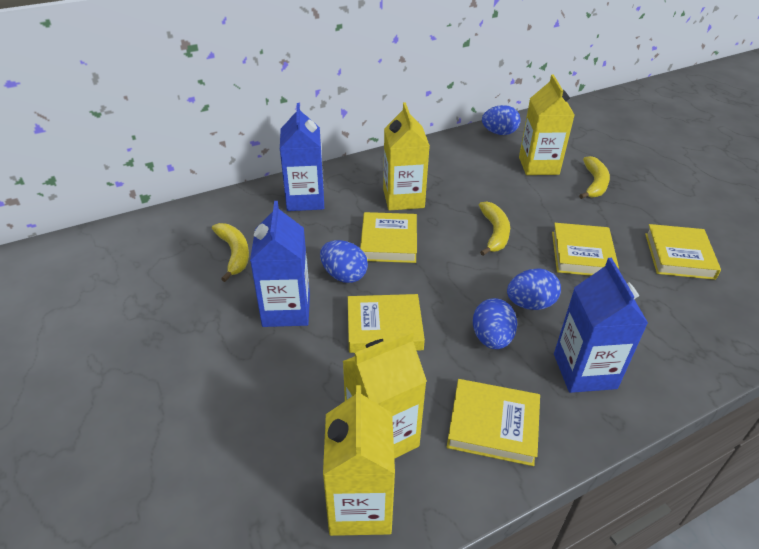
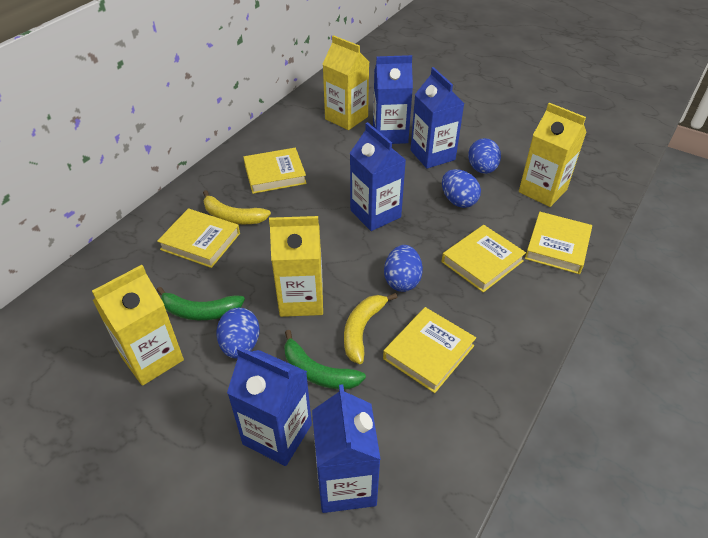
blue carton: [250,201,310,327] [280,103,324,211] [554,258,648,393] = 3 -> [227,347,312,466] [312,384,381,513] [350,122,406,231] [373,55,413,144] [411,67,464,169] = 5
green banana: none = 0 -> [157,287,245,320] [284,330,366,389] = 2
yellow banana: [212,223,249,282] [479,201,510,256] [579,156,610,199] = 3 -> [203,190,271,224] [344,293,397,364] = 2

